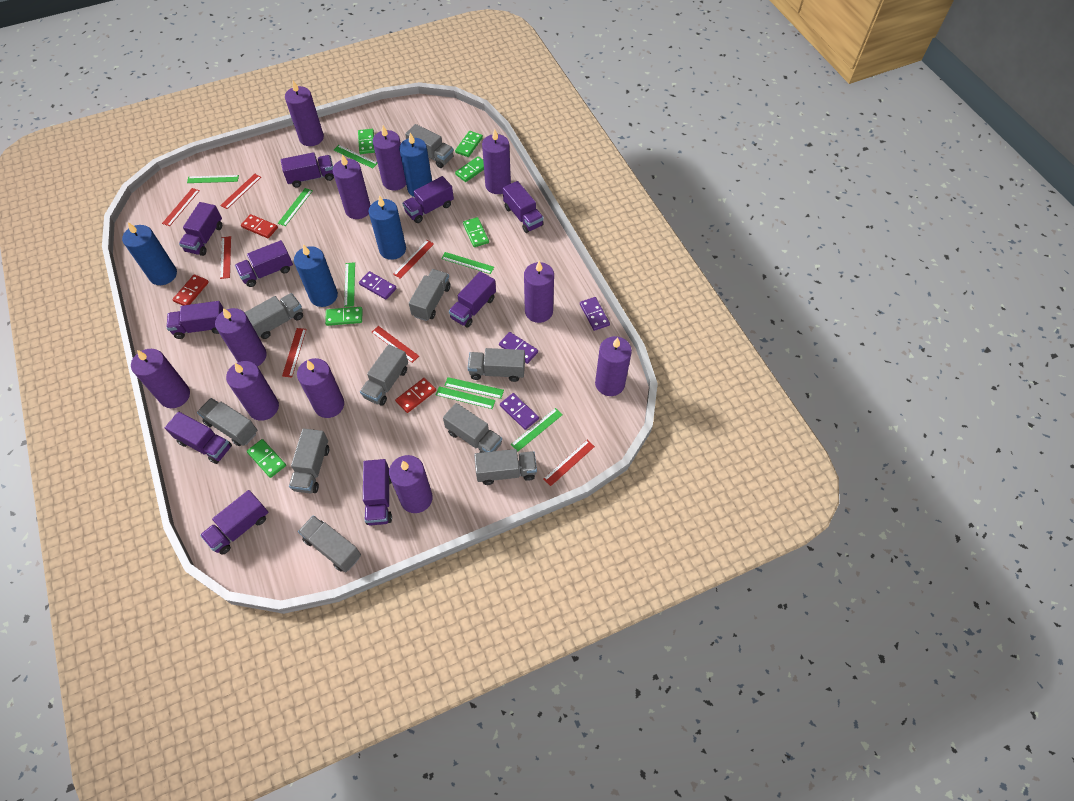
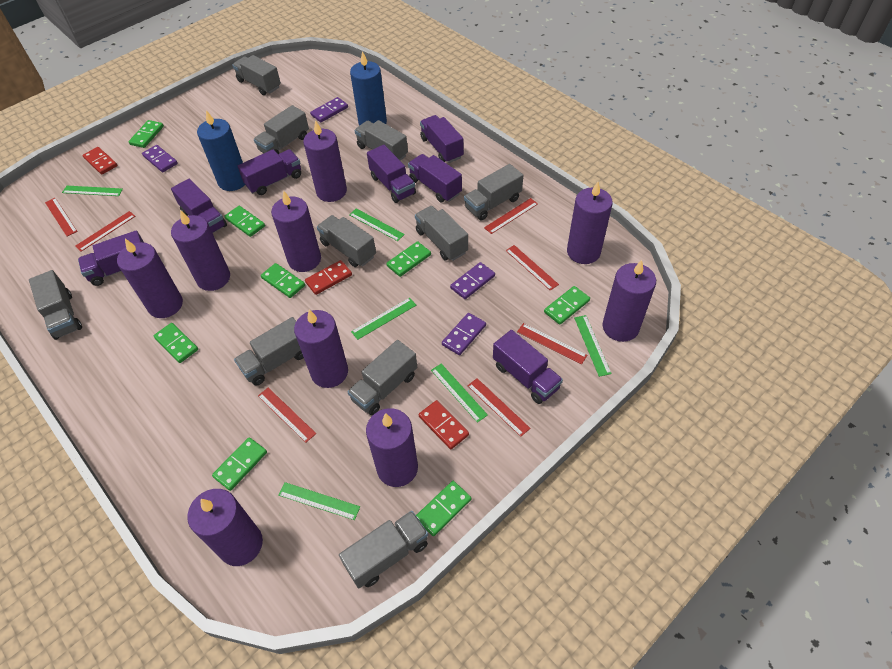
blue candle: [122,222,177,285] [294,244,338,307] [369,195,406,260] [399,133,432,197] = 4 -> [197,110,245,191] [350,51,387,126] = 2
green domino: [247,439,286,478] [325,307,362,326] [358,129,375,154] [455,131,483,157] [455,156,484,182] [463,217,489,247] = 6 -> [128,120,164,148] [154,323,198,363] [212,437,267,491] [224,206,265,237] [261,263,305,298] [386,241,431,277] [416,481,471,536] [544,286,590,325] = 8
green ruler: [187,175,239,183] [278,188,313,226] [334,145,378,168] [344,262,355,307] [436,386,495,409] [441,252,494,274] [444,377,504,399] [511,408,563,452] = 8 -> [62,186,123,196] [278,482,360,520] [349,208,405,241] [351,298,416,340] [431,363,488,423] [574,315,612,377] = 6
purple candle: [131,349,190,408] [215,308,267,366] [226,361,279,421] [285,81,324,146] [297,358,344,418] [333,154,370,219] [373,126,406,191] [389,455,433,513] [482,129,511,194] [524,261,554,323] [595,336,632,396] = 11 -> [117,238,183,318] [171,210,230,291] [187,489,263,566] [271,191,321,272] [294,309,348,388] [303,120,347,202] [366,408,418,487] [567,182,613,264] [603,260,656,342] = 9
purple truck: [165,412,232,464] [166,301,223,339] [179,202,222,256] [200,490,268,555] [235,240,293,287] [281,152,334,188] [363,459,392,526] [402,176,454,223] [449,271,496,328] [503,181,544,233] = 10 -> [78,230,144,286] [171,179,227,233] [238,149,301,195] [367,145,416,203] [408,154,462,203] [420,115,464,163] [493,330,563,404] = 7

